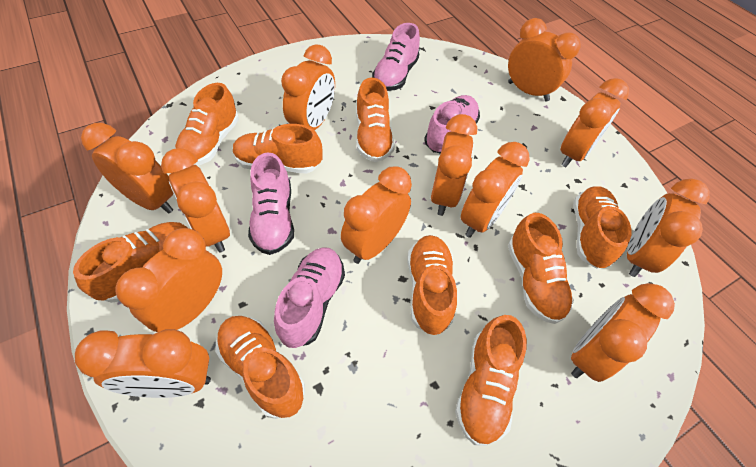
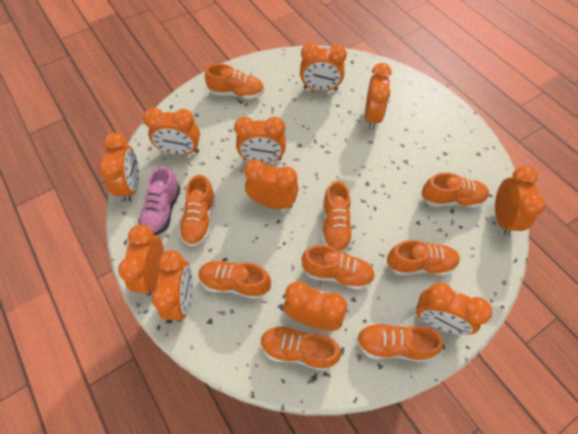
orange clock: [75,329,211,398] [81,123,173,214] [116,228,222,332] [161,148,230,253] [281,44,335,130] [341,166,412,264] [431,114,477,216] [461,142,529,238] [508,18,581,102] [560,78,629,167] [571,283,675,382] [627,179,710,277] = 12 -> [99,133,139,202] [118,225,164,296] [143,108,200,155] [152,250,193,322] [234,117,286,163] [244,159,299,209] [283,281,347,331] [300,43,347,92] [365,63,391,130] [416,283,492,335] [495,166,545,236] = 11
pink shoe: [248,152,294,255] [274,247,345,348] [372,23,420,91] [424,95,480,153] = 4 -> [139,166,181,235] = 1

